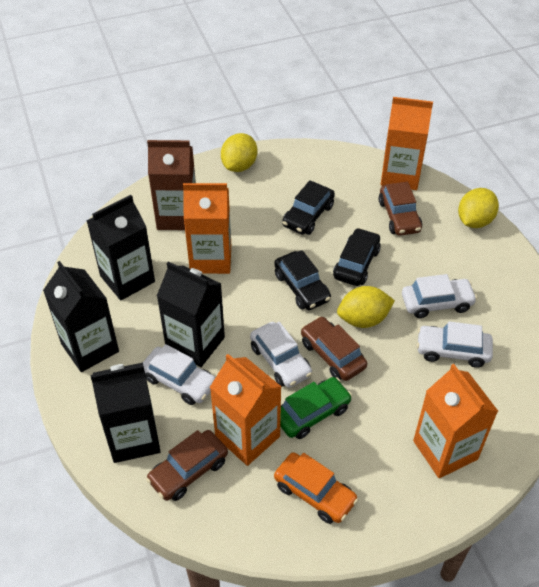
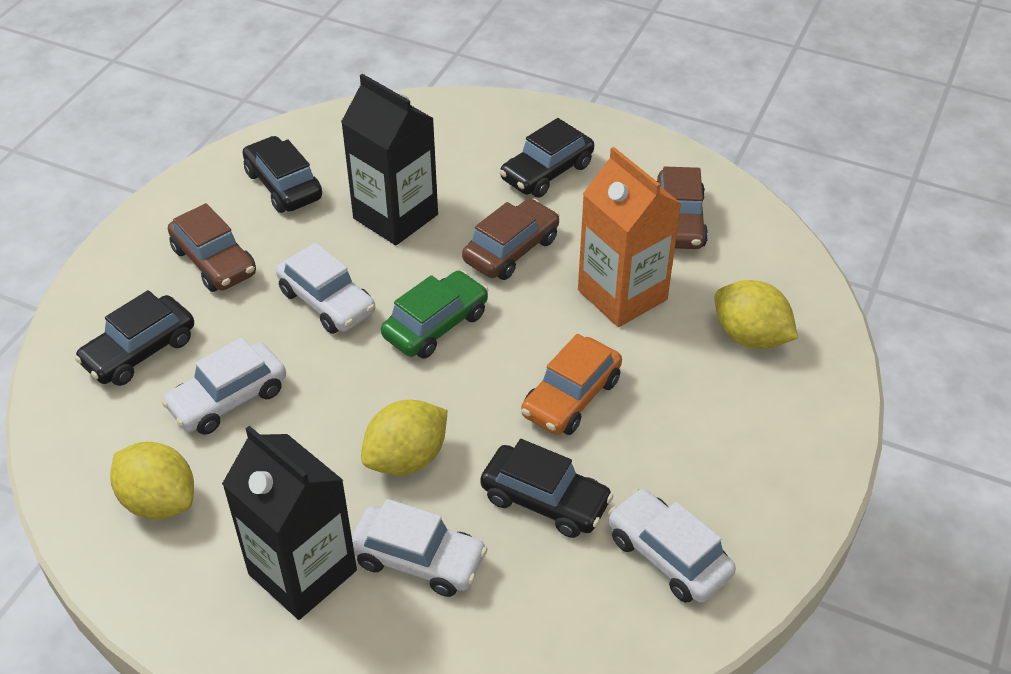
black car: [274,250,331,310] [282,180,335,235] [333,228,381,286] = 3 -> [74,290,194,386] [243,136,322,213] [480,439,613,538] [499,118,594,198] = 4
black carton: [43,261,119,372] [86,195,155,301] [90,363,161,463] [157,261,225,367] = 4 -> [222,426,357,620] [341,74,438,245] = 2
brown carton: [147,140,196,230] = 1 -> none = 0
orange carton: [183,183,231,274] [210,354,281,466] [381,97,433,190] [413,364,498,478] = 4 -> [578,147,681,327] = 1

